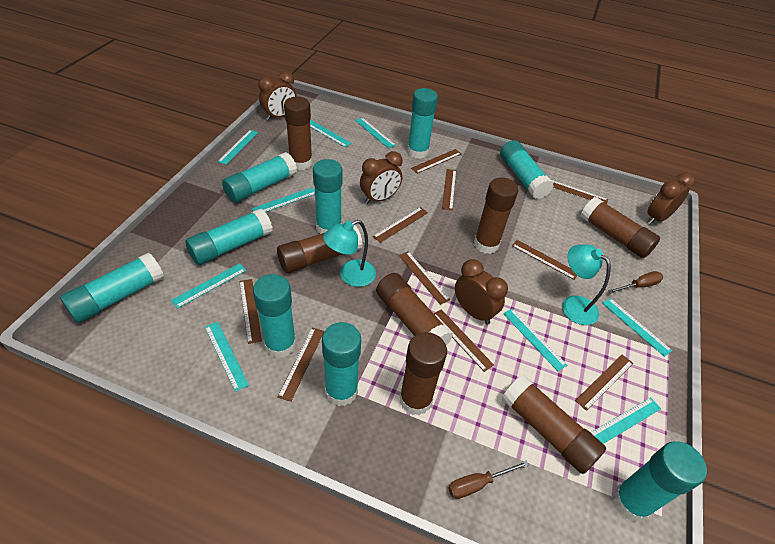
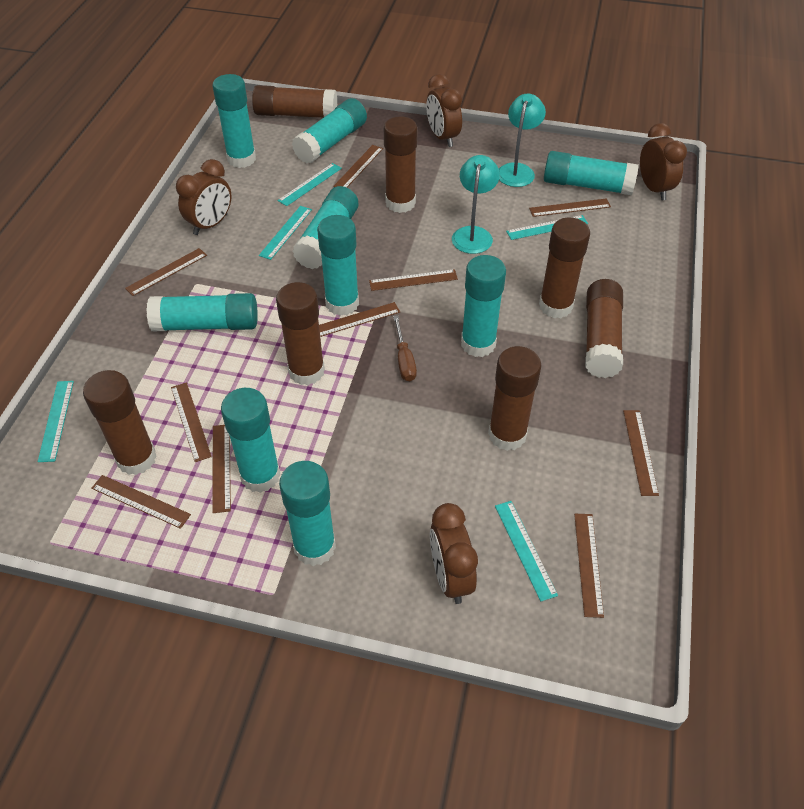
brown screwdriver: [448,460,529,499] [608,271,663,294] = 2 -> [393,315,417,381] = 1
turquoise ruler: [171,263,247,309] [205,322,249,392] [218,130,258,165] [252,188,315,212] [310,120,352,147] [355,118,396,148] [503,308,567,371] [590,397,661,444] [602,298,672,357] = 9 -> [38,381,74,462] [259,206,312,260] [277,163,342,206] [495,501,558,602] [506,215,588,240] = 5

